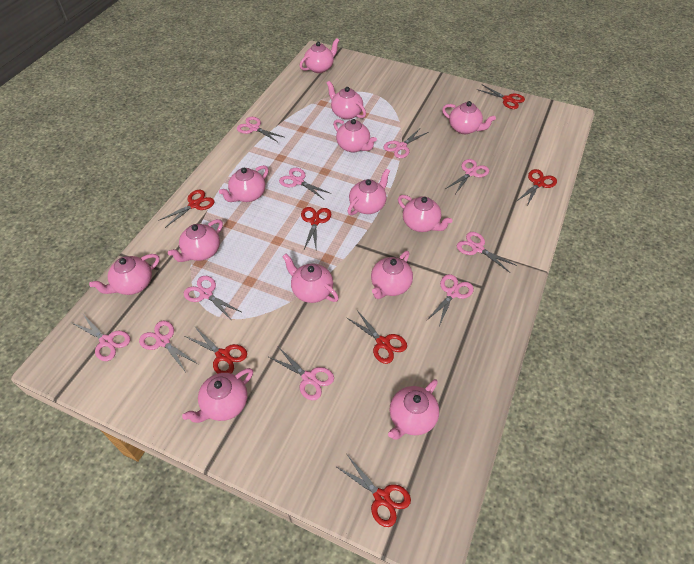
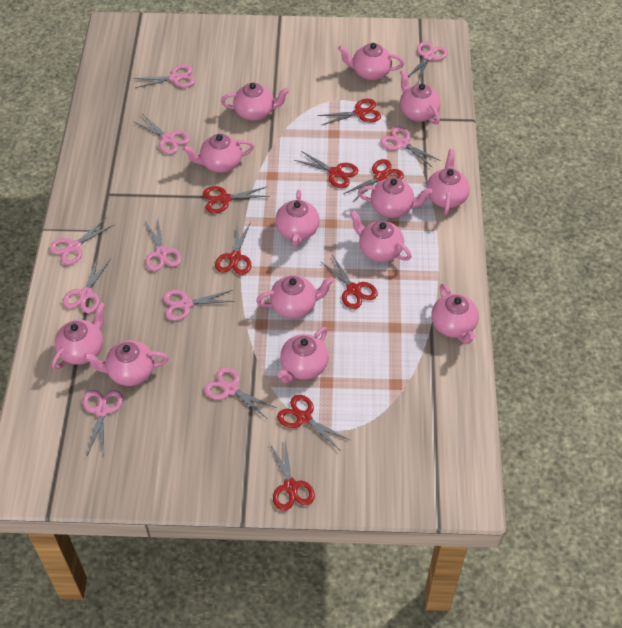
red scissors: [158,190,215,228] [185,327,247,374] [301,207,331,249] [337,455,411,527] [347,310,407,364] [477,84,525,109] [517,169,557,206] = 7 -> [203,186,270,213] [215,222,251,275] [269,441,315,511] [277,395,350,450] [295,151,358,188] [318,99,381,125] [320,255,378,309] [343,159,404,202] = 8

